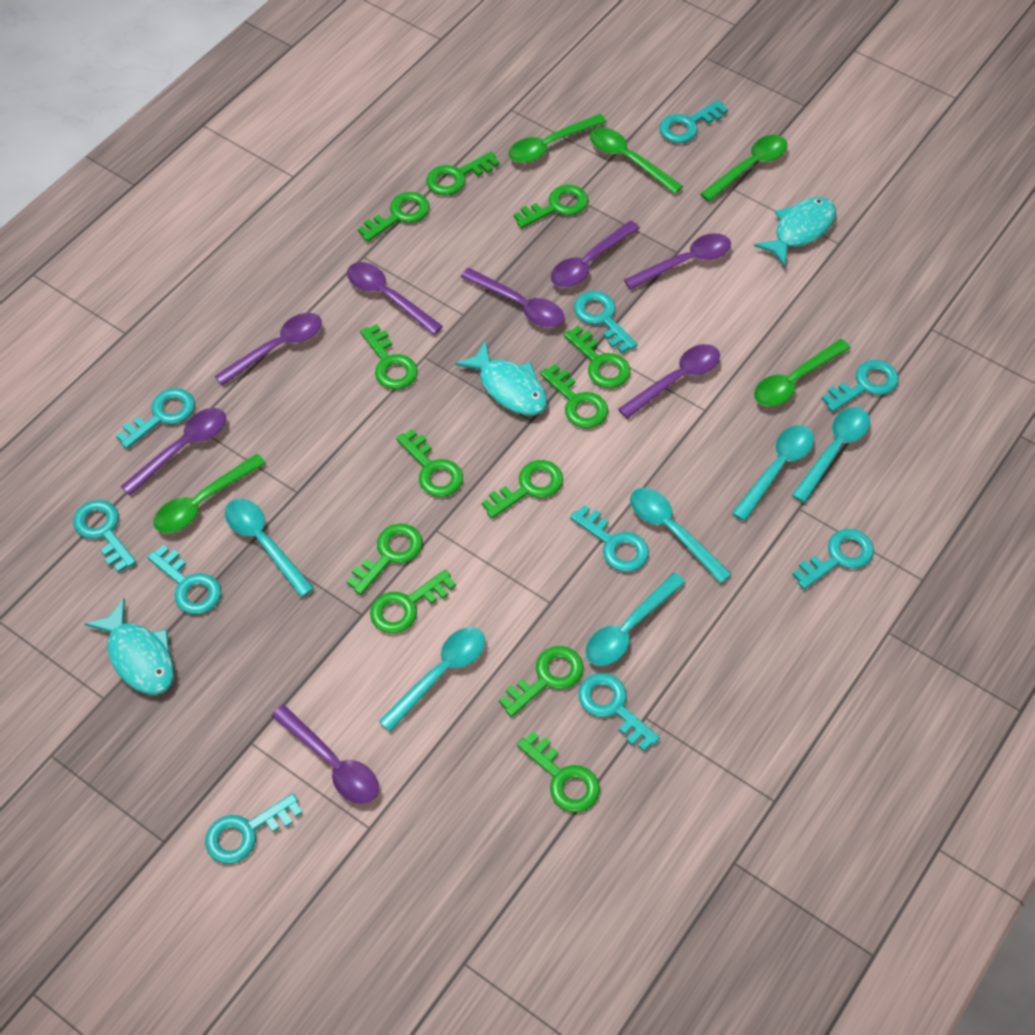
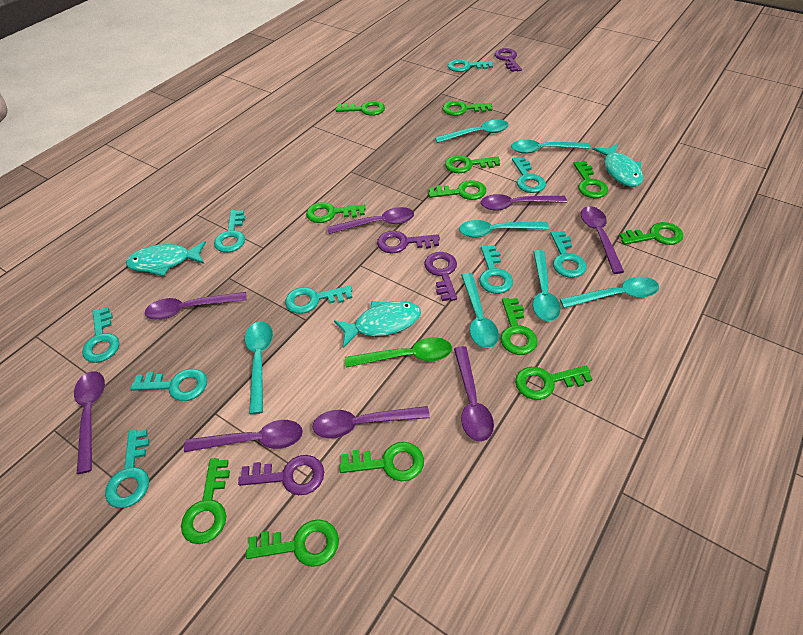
green spoon: [154,454,266,533] [508,114,607,163] [590,127,683,194] [700,135,788,202] [754,339,851,406] = 5 -> [345,337,452,368] = 1
purple key: none = 0 -> [238,455,324,495] [377,231,440,254] [424,252,457,301] [495,48,522,72] = 4
turquoise key: [73,500,136,573] [116,388,195,449] [147,545,221,614] [205,793,302,864] [570,505,649,572] [574,291,638,353] [578,673,660,751] [659,100,728,143] [792,529,874,589] [822,360,899,412] = 10 -> [82,307,119,363] [105,430,150,508] [130,369,207,401] [214,210,245,253] [285,285,353,314] [448,59,493,72] [479,245,513,294] [512,157,546,193] [550,231,587,278] = 9
turquoise spoon: [225,499,314,597] [379,627,485,732] [585,573,686,666] [630,488,731,583] [732,425,814,521] [792,407,870,503] = 6 -> [245,321,273,414] [435,120,509,143] [459,220,549,237] [461,273,499,348] [511,140,590,154] [533,250,561,321] [560,277,659,308] = 7

